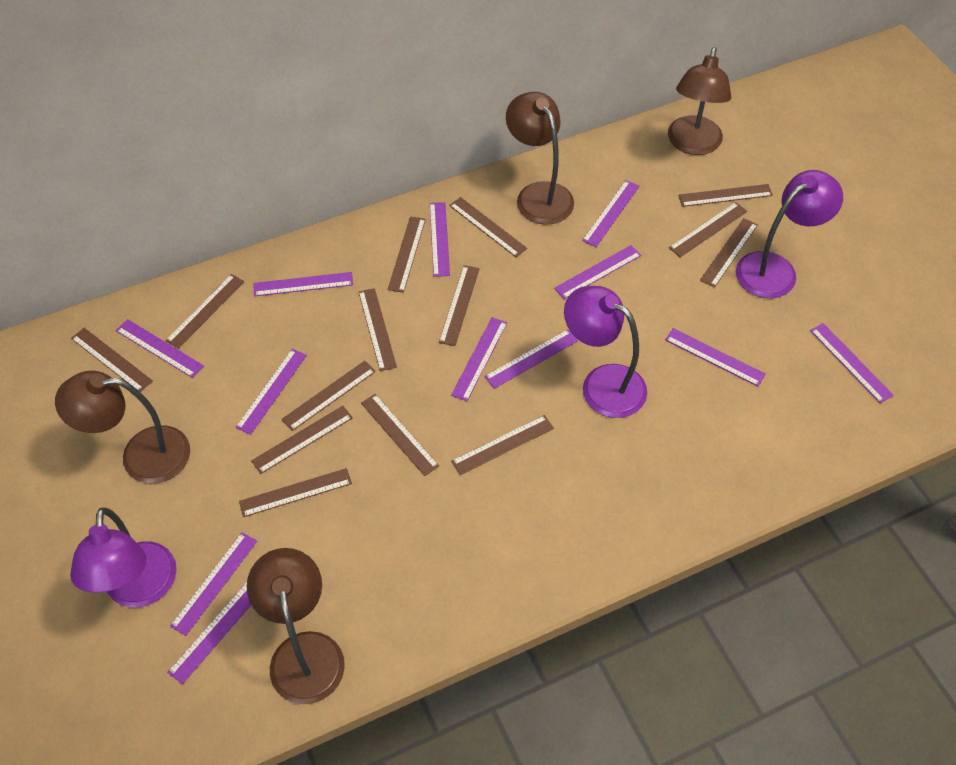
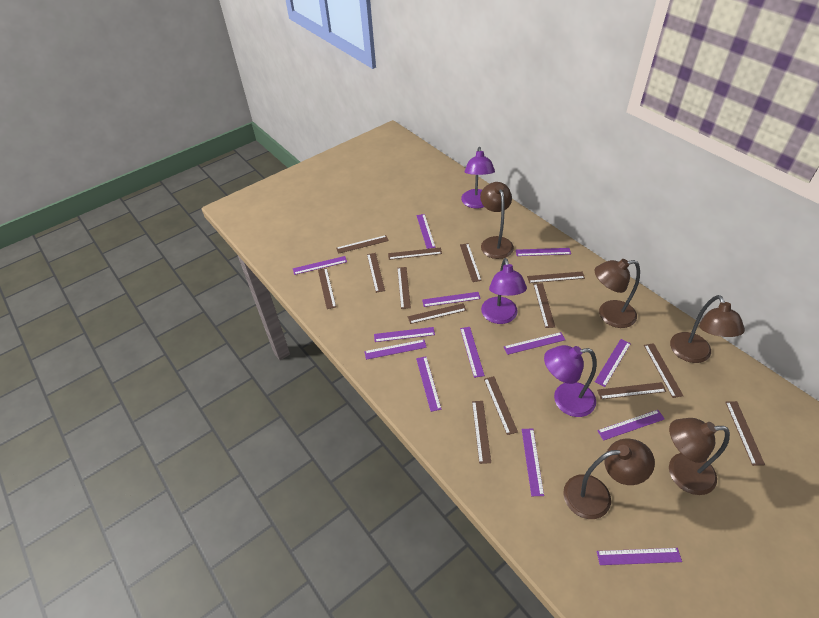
brown lamp: [55,371,190,484] [247,548,345,704] [506,92,574,225] [668,47,731,155] = 4 -> [480,182,514,259] [563,439,655,519] [594,259,640,328] [669,418,730,495] [670,295,745,363] = 5
purple ruler: [116,319,204,378] [167,582,251,684] [170,532,257,636] [236,349,307,435] [253,272,353,296] [430,202,450,277] [451,317,507,401] [484,329,578,389] [554,245,641,299] [582,180,640,247] [665,328,766,386] [810,323,894,404] = 12 -> [293,256,347,275] [364,340,427,360] [374,327,435,342] [416,214,436,249] [416,356,442,412] [422,292,481,307] [460,327,485,378] [504,332,565,355] [516,248,571,256] [522,429,544,496] [595,339,631,387] [597,410,665,441] [597,548,682,565] = 13

